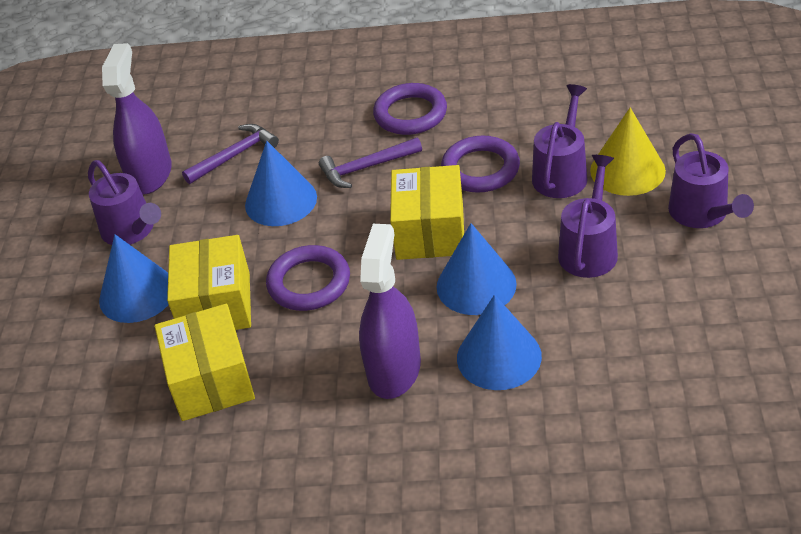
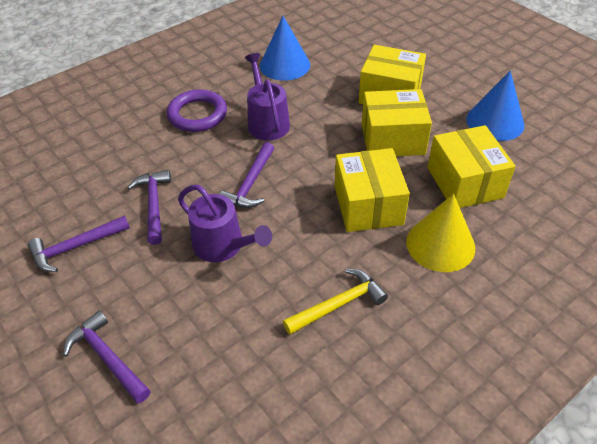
blue cone: [99,234,169,323] [245,141,317,226] [437,223,517,315] [457,295,542,390] = 4 -> [260,16,310,81] [466,71,524,141] = 2
purple hammer: [182,124,279,184] [319,137,422,188] = 2 -> [28,216,130,272] [63,311,150,403] [127,170,171,245] [220,142,274,208] = 4
purple ring: [266,245,350,311] [373,83,447,135] [441,135,520,193] = 3 -> [167,89,227,132] = 1
purple spray bottle: [102,43,172,195] [359,224,421,399] = 2 -> none = 0
purple watering can: [88,160,161,245] [532,84,588,198] [558,155,618,278] [668,133,754,228] = 4 -> [178,185,272,262] [245,53,290,141] = 2
yellow box: [155,304,255,421] [167,235,251,330] [390,165,464,260] = 3 -> [335,148,410,232] [359,45,426,104] [362,89,432,156] [428,125,516,208] = 4
yellow hammer: none = 0 -> [283,269,388,335] = 1

